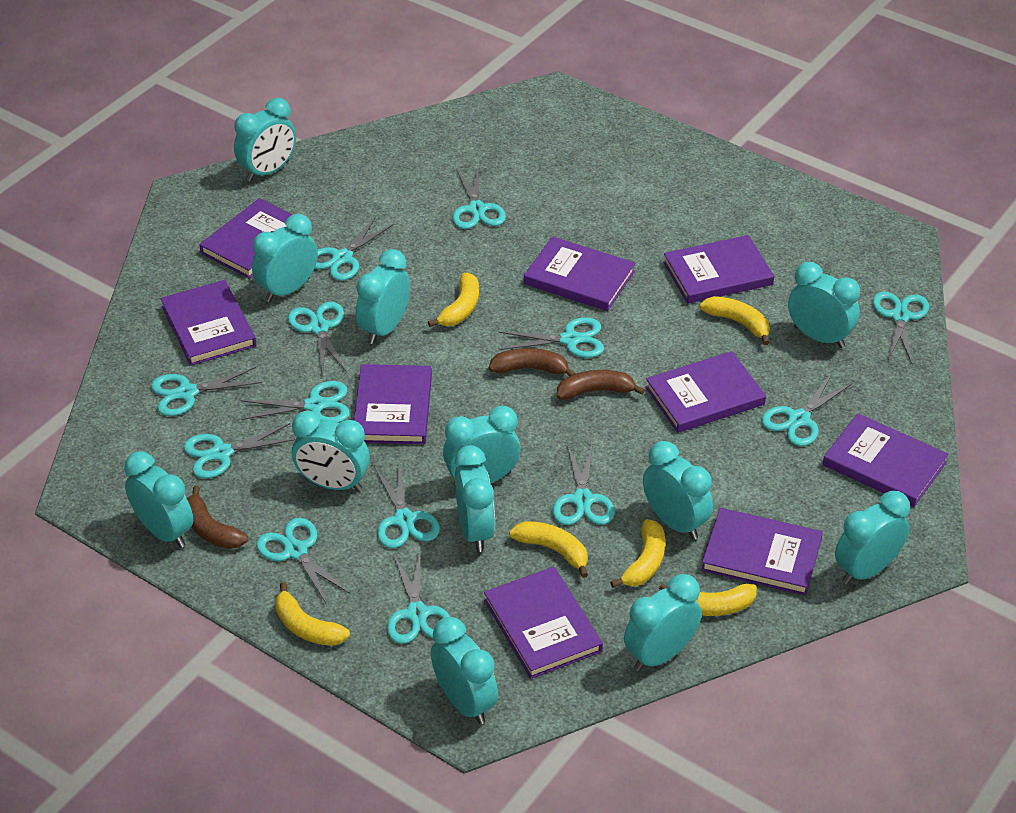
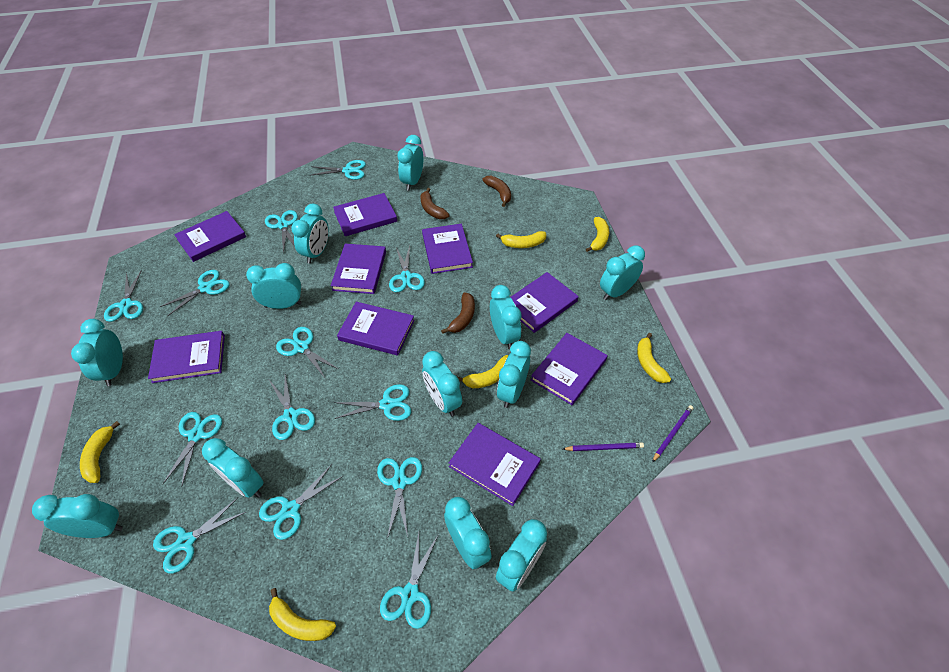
purple pencil: none = 0 -> [563,442,644,451] [652,405,693,462] = 2

